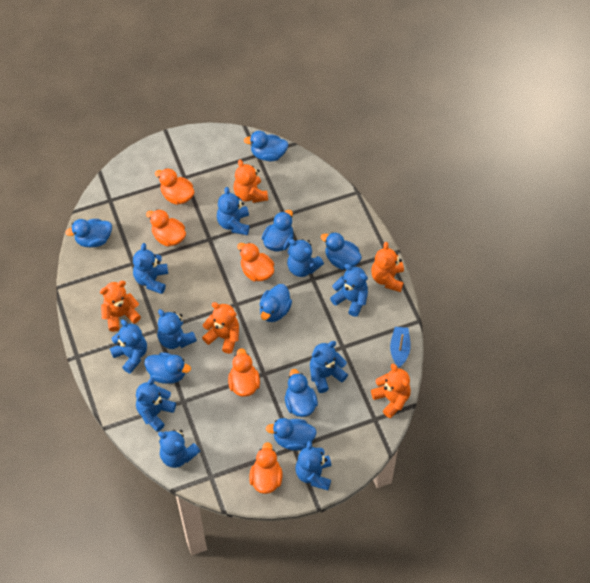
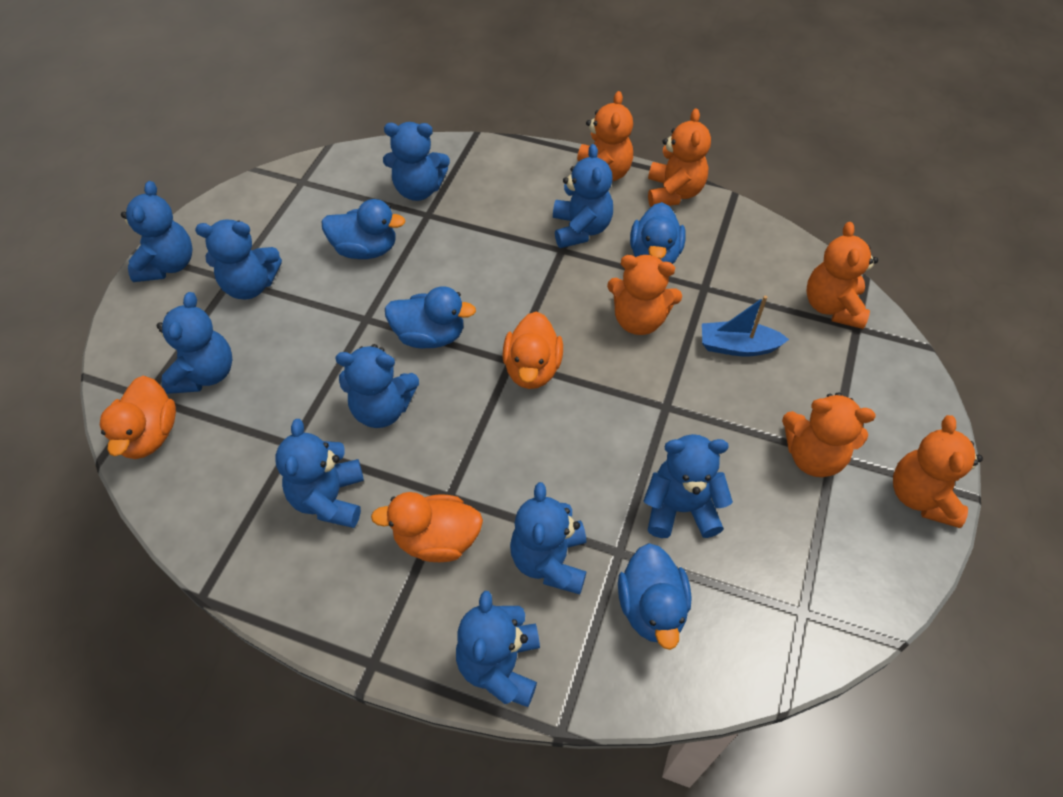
blue duck: [65,219,112,247] [145,352,191,384] [244,131,289,161] [259,284,292,322] [262,210,294,251] [266,418,317,451] [285,369,318,417] [321,232,362,270] = 8 -> [322,199,405,259] [385,286,476,349] [618,543,691,650] [630,202,686,264] = 4
orange duck: [146,209,186,247] [155,168,194,205] [228,348,260,397] [237,243,274,282] [249,442,282,494] = 5 -> [100,376,176,459] [371,492,483,562] [503,311,563,389] = 3
orange teddy bear: [100,281,141,332] [202,302,239,354] [234,160,268,203] [371,242,404,292] [371,364,411,418] = 5 -> [577,91,633,181] [607,254,682,335] [648,108,711,207] [782,392,876,477] [807,222,878,329] [893,415,983,528] = 6

